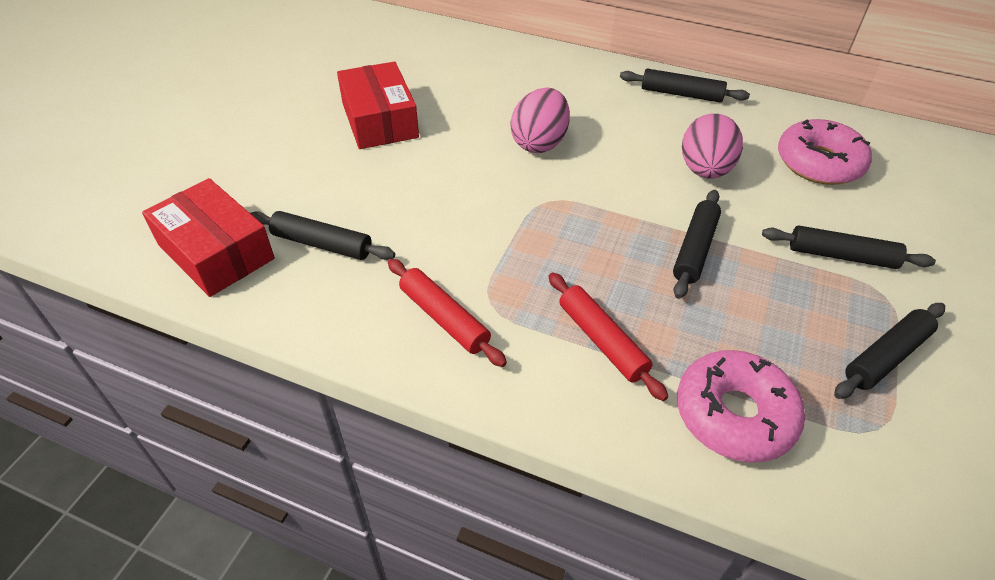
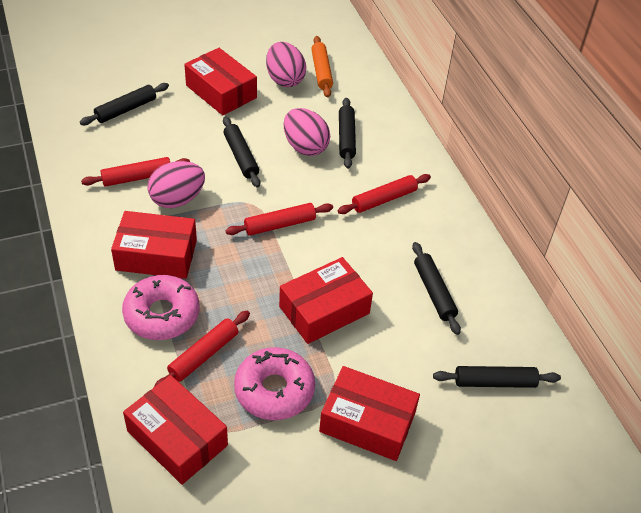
orange rolling pin: none = 0 -> [311,36,333,97] = 1
pink egg: [511,88,570,153] [682,114,743,179] = 2 -> [148,161,205,208] [266,42,306,87] [284,108,330,156] = 3
red box: [142,178,275,297] [337,61,419,149] = 2 -> [111,211,197,279] [123,375,228,485] [184,48,257,115] [279,257,373,344] [319,366,420,461] = 5
red rolling pin: [388,259,507,367] [548,272,668,401] = 2 -> [81,157,190,187] [154,311,250,387] [226,203,333,236] [338,174,431,214] = 4

